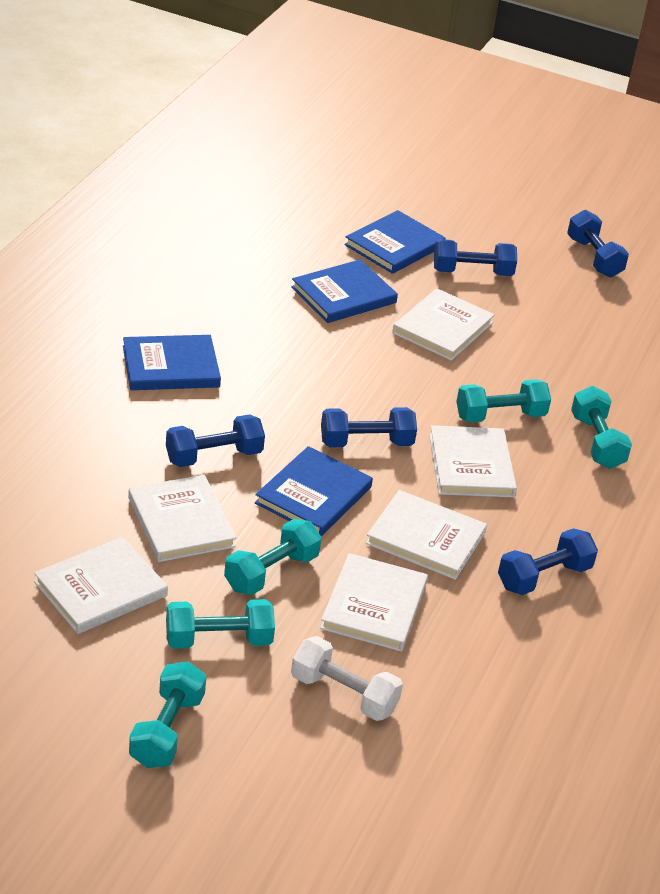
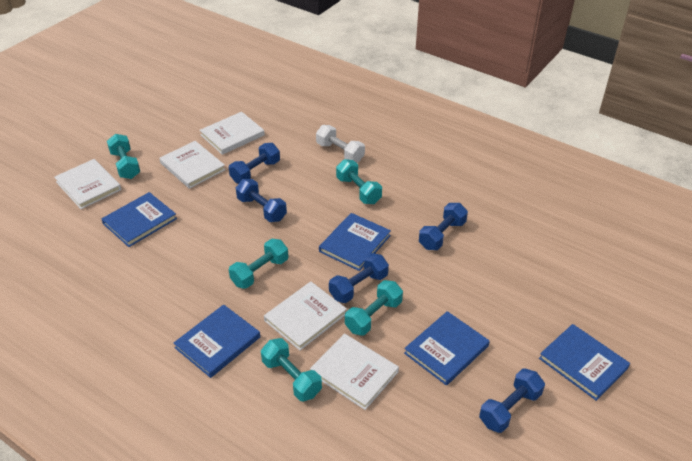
blue book: [123,335,221,390] [255,446,373,536] [291,259,398,323] [345,210,446,274] = 4 -> [102,192,177,247] [174,304,260,378] [319,213,391,271] [404,311,490,386] [539,324,630,401] = 5
white book: [34,537,168,634] [128,475,237,562] [320,553,428,651] [366,490,487,580] [392,288,495,361] [429,425,517,498] = 6 -> [54,159,121,209] [159,141,225,189] [200,112,265,155] [264,282,347,350] [310,333,399,410] = 5

